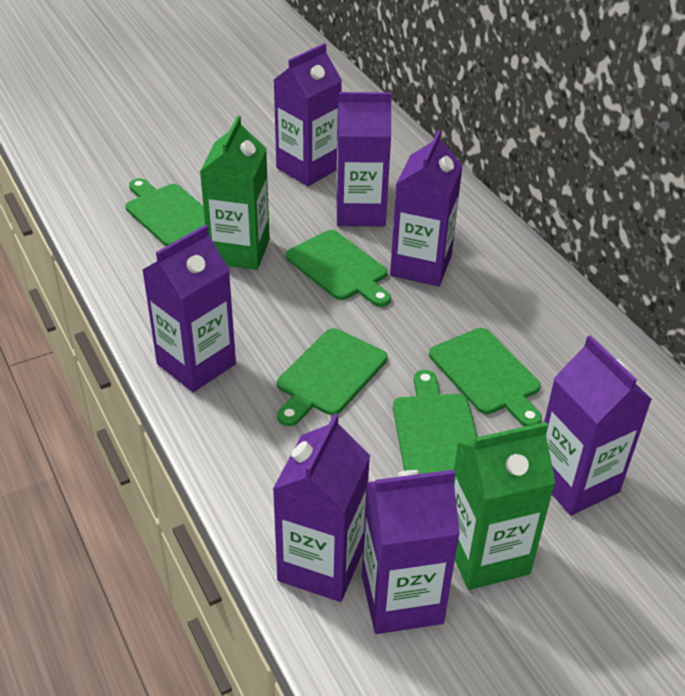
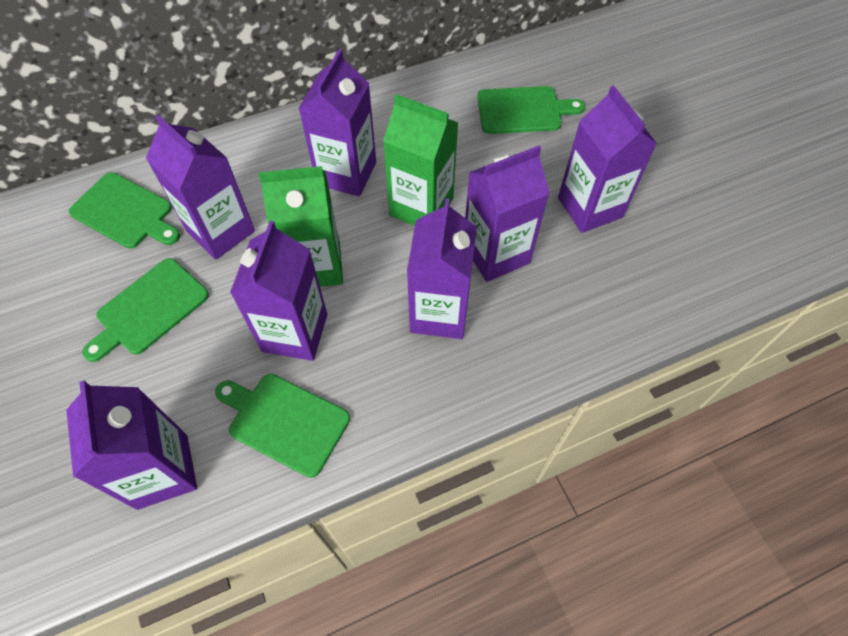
green cutting board: [125,178,205,246] [277,328,387,426] [286,230,391,307] [393,370,477,474] [429,328,542,427] = 5 -> [69,172,180,248] [82,258,209,362] [215,374,350,478] [477,86,585,134] = 4

